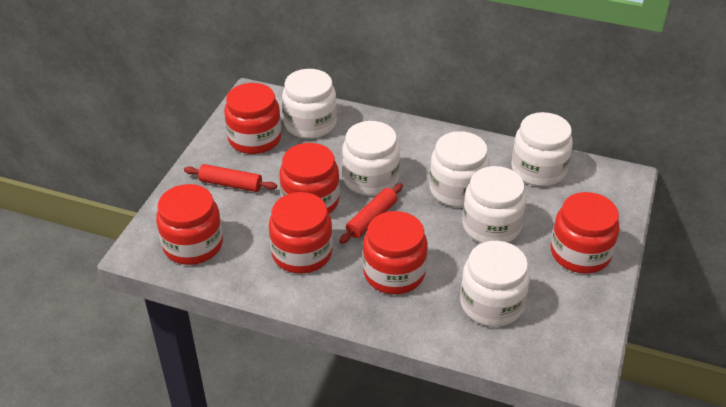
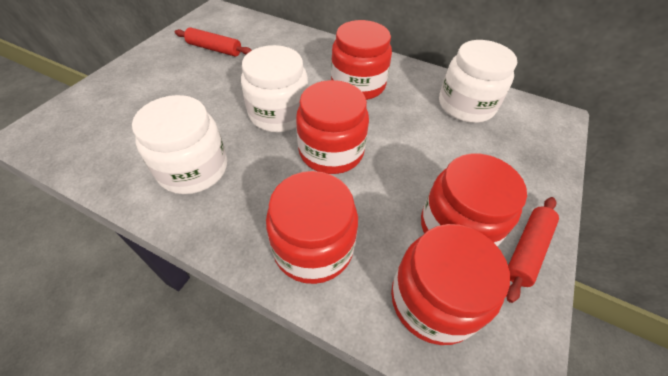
red jar: [156,184,223,265] [224,83,281,154] [269,192,333,274] [280,143,340,214] [363,211,428,294] [551,192,620,274] = 6 -> [266,171,358,284] [296,80,369,174] [331,20,392,100] [391,224,510,345] [421,153,527,247] = 5
white jar: [282,69,337,139] [342,121,400,196] [429,131,490,207] [460,241,530,327] [462,166,526,243] [511,112,573,186] = 6 -> [132,95,227,194] [241,45,308,132] [439,40,517,123] = 3

